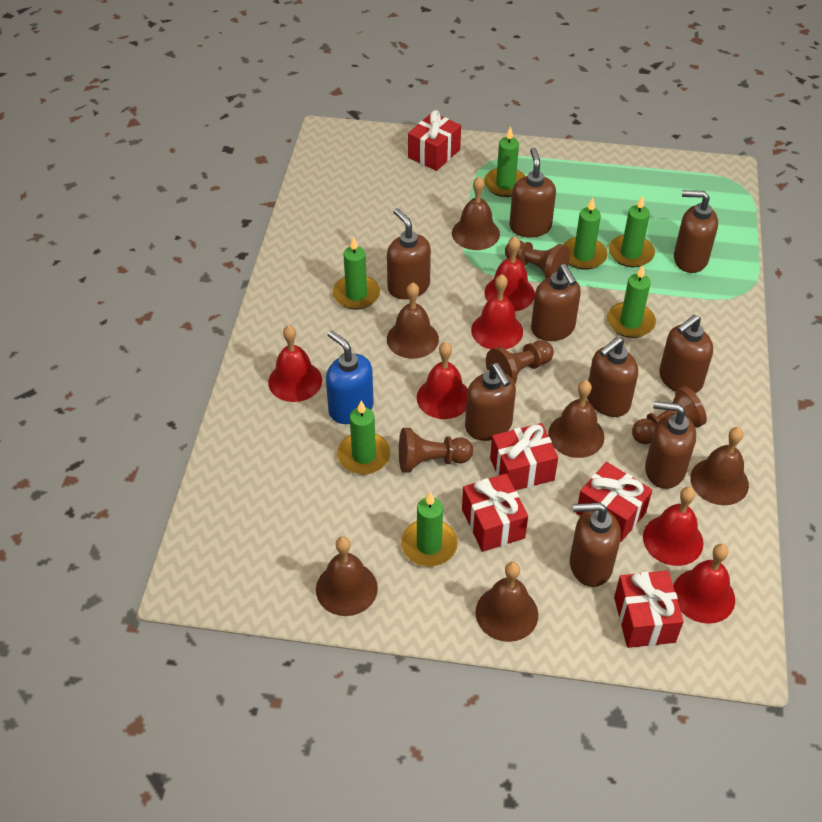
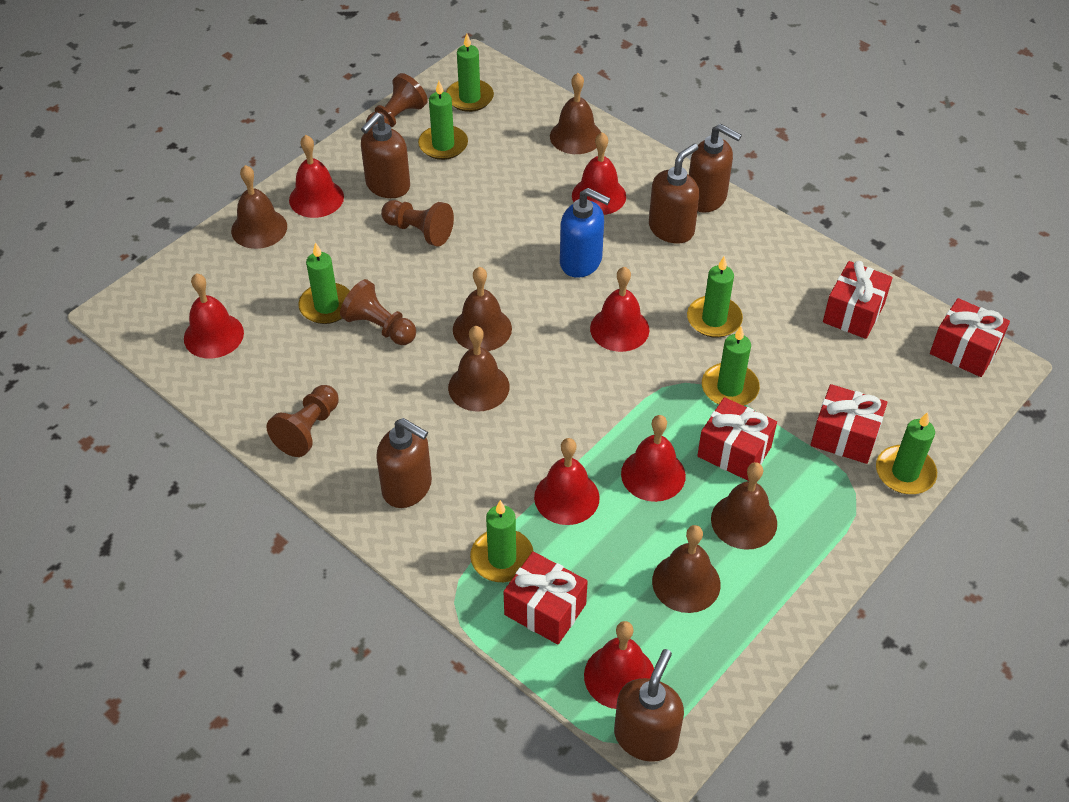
brown soap dispenser: [387,208,431,299] [465,363,516,441] [510,147,556,237] [531,264,581,341] [570,503,621,587] [587,337,638,417] [645,401,696,489] [659,315,713,393] [674,190,718,273] = 9 -> [361,112,410,198] [376,418,432,508] [614,649,684,762] [649,143,700,244] [689,124,742,213] = 5
red bell: [268,325,322,402] [417,342,468,419] [471,274,523,349] [484,236,535,311] [643,487,704,566] [673,544,735,624] = 6 -> [184,273,244,358] [289,135,344,218] [534,438,600,525] [572,132,626,215] [584,621,654,709] [590,267,649,352] [621,415,686,502] = 7

